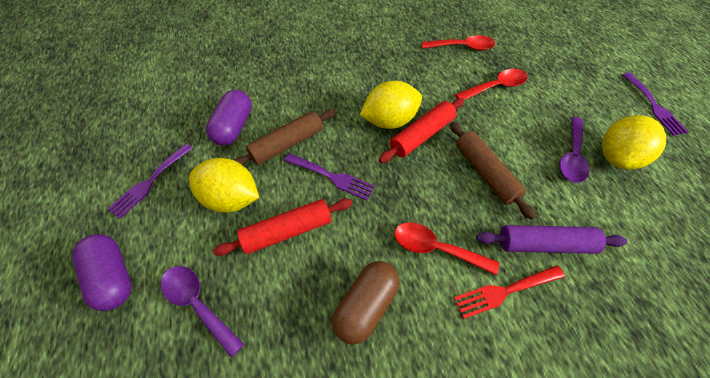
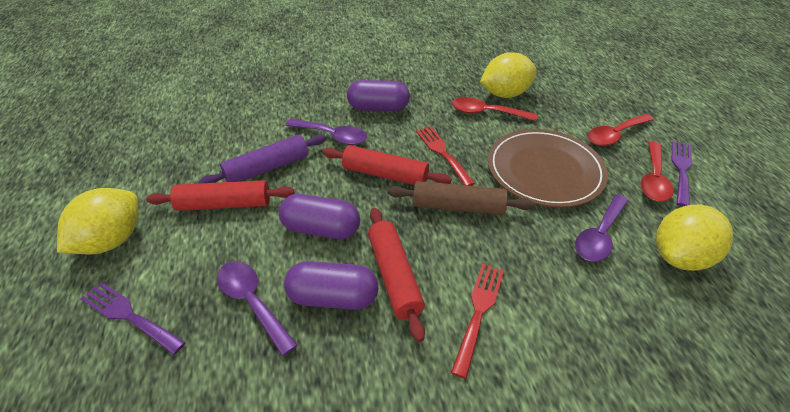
brown capsule: [332,261,399,345] = 1 -> none = 0
brown plate: none = 0 -> [488,129,608,208] = 1
brown rolling pin: [233,109,337,165] [450,122,536,220] = 2 -> [387,181,534,215] = 1
purple capsule: [72,234,132,311] [206,90,252,146] = 2 -> [279,194,360,239] [284,261,378,310] [347,80,410,111] = 3
purple fork: [107,144,192,219] [284,154,375,200] [623,73,688,136] = 3 -> [80,282,186,355] [672,141,692,207] = 2
purple spoon: [161,266,244,358] [560,117,589,183] = 2 -> [217,261,298,356] [285,119,367,145] [575,194,629,262] = 3
red fork: [454,266,565,319] = 1 -> [416,126,475,186] [451,264,504,379] = 2
red rolling pin: [213,199,352,256] [379,98,464,163] = 2 -> [146,180,294,211] [323,145,452,185] [368,208,425,342] = 3

